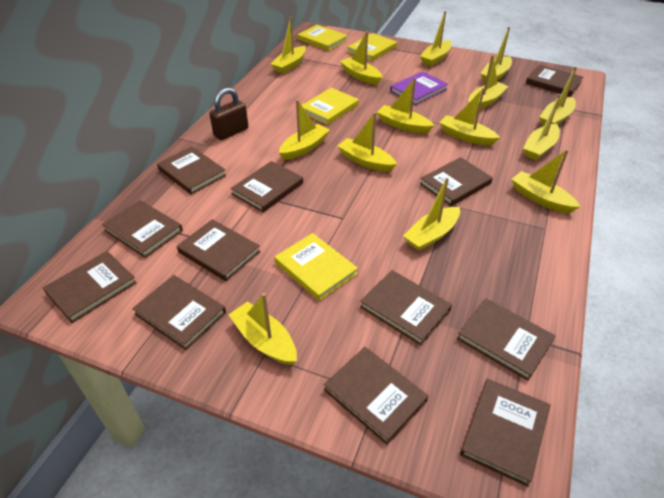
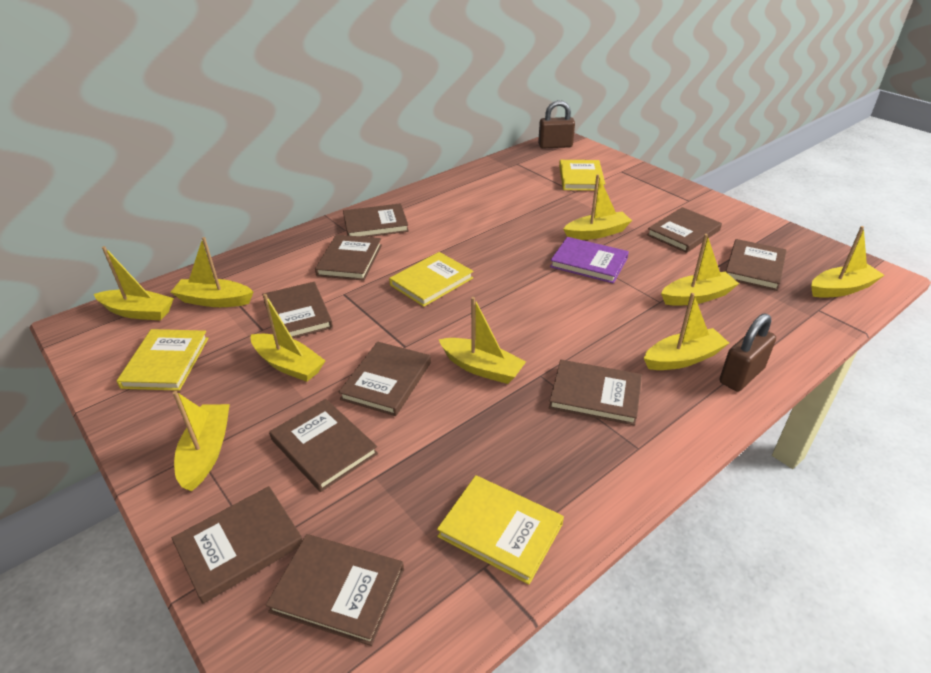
brown book: [43,251,137,323] [102,200,183,258] [132,275,226,350] [157,147,226,195] [177,219,260,281] [231,161,303,213] [324,347,428,445] [360,270,452,345] [420,157,493,206] [457,298,555,381] [460,379,551,487] [526,65,583,97] = 12 -> [172,486,303,604] [262,282,333,338] [266,534,404,646] [269,399,378,492] [315,235,382,281] [338,342,431,416] [343,203,409,237] [549,360,642,426] [647,207,722,253] [725,239,787,291] = 10
brown padlock: [209,88,248,140] = 1 -> [538,100,575,149] [719,313,776,392] = 2
yellow boat: [229,293,297,365] [271,17,306,74] [279,99,330,160] [337,112,397,172] [340,31,382,85] [377,77,435,134] [403,177,460,251] [420,11,452,66] [439,88,500,146] [468,55,509,110] [480,27,512,82] [511,149,580,214] [523,94,561,160] [539,67,577,126] = 14 -> [94,246,174,320] [171,237,253,307] [173,391,230,491] [251,294,326,382] [438,297,526,384] [563,174,632,240] [644,293,729,370] [661,234,739,306] [811,226,885,298] = 9

